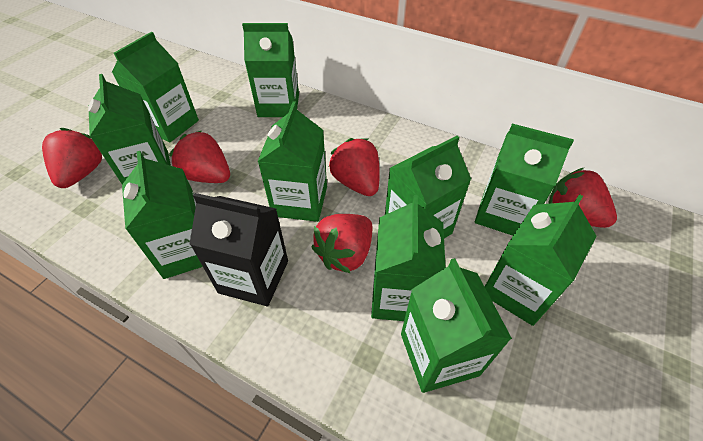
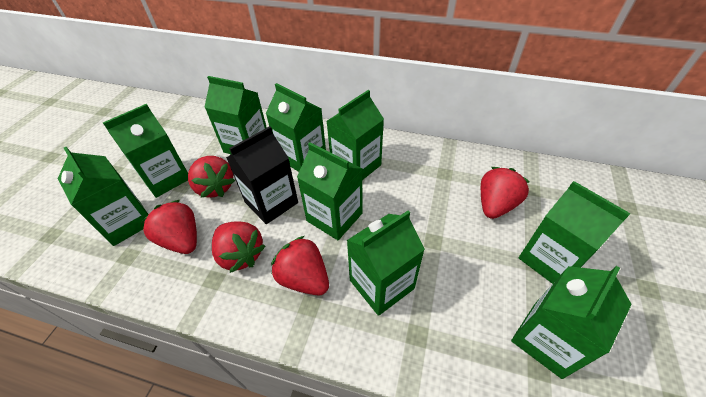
green carton: [88,74,171,184] [112,32,199,143] [122,151,203,279] [242,23,299,117] [257,101,327,222] [371,195,445,321] [385,136,471,238] [401,258,512,393] [475,124,574,236] [485,194,596,326] = 10 -> [58,147,149,246] [103,104,188,198] [205,76,267,154] [266,83,326,172] [297,142,363,240] [327,90,384,180] [347,211,425,316] [511,266,632,379] [519,181,631,284] = 9

